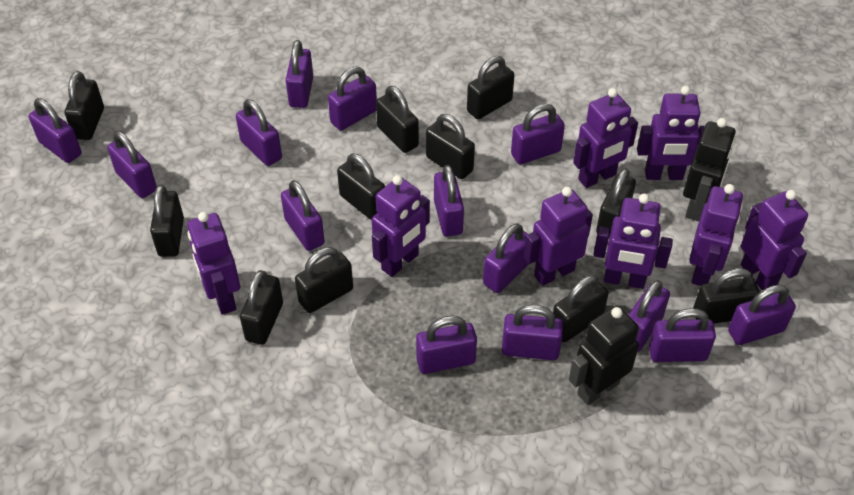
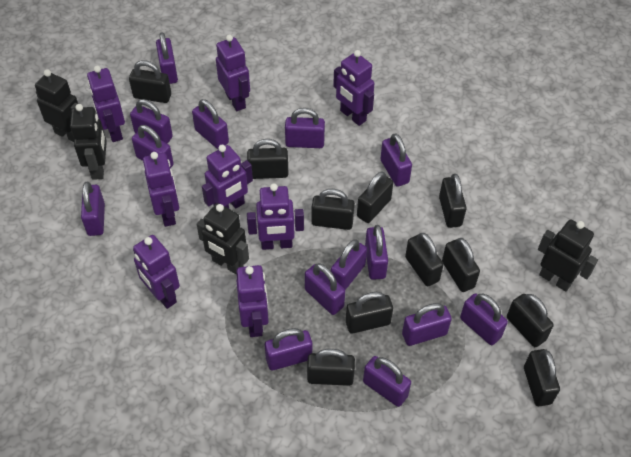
black robot: [569,306,639,405] [683,118,736,221] = 2 -> [35,69,78,142] [70,104,107,180] [197,203,249,275] [538,219,598,291] = 4

